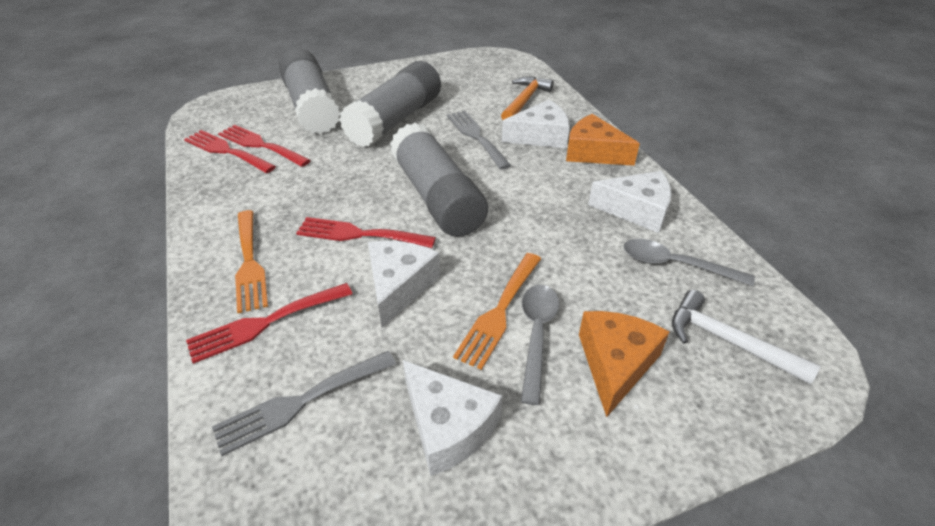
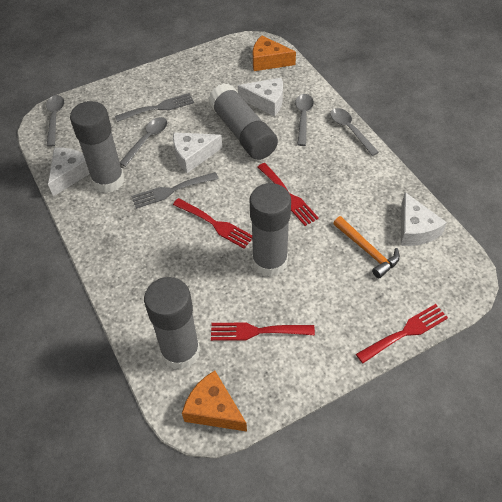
grey glue stick: [279,48,340,134] [339,61,441,147] [390,122,488,237] = 3 -> [70,101,124,193] [144,277,200,370] [208,83,278,160] [250,183,291,277] = 4
grey spoon: [521,285,559,405] [624,239,755,286] = 2 -> [46,95,64,147] [120,117,167,167] [295,94,314,146] [330,108,379,156] = 4
orange fork: [235,210,268,313] [453,253,541,370] = 2 -> none = 0
white hammer: [672,290,821,384] = 1 -> none = 0

